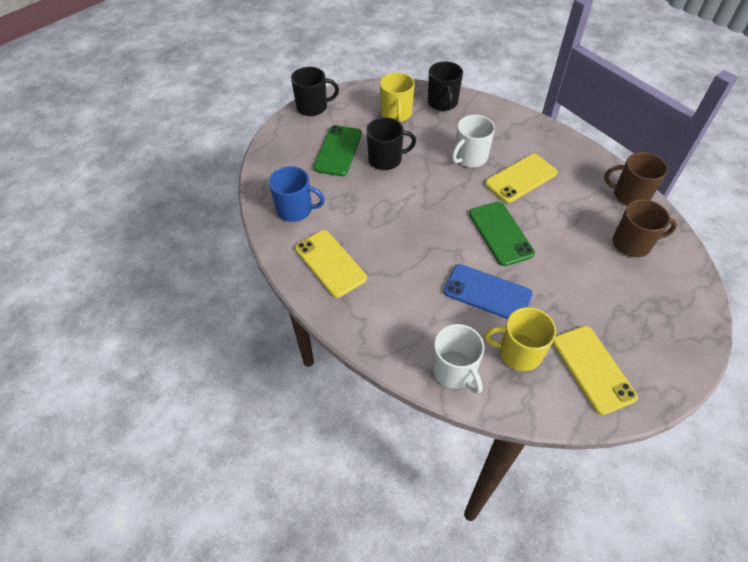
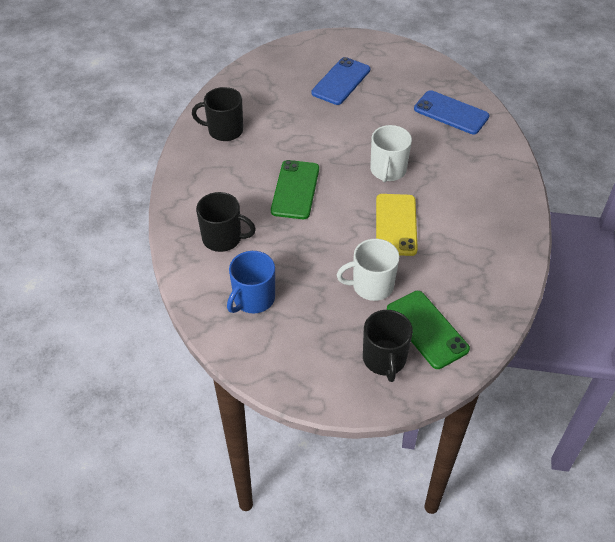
blue phone: [444,264,533,319] = 1 -> [311,57,370,105] [414,90,490,134] = 2
brown mug: [604,152,668,205] [613,199,677,257] = 2 -> none = 0
yellow mug: [380,72,415,122] [484,307,556,371] = 2 -> none = 0
yellow phone: [295,230,367,298] [485,154,558,203] [553,326,638,415] = 3 -> [376,194,418,256] = 1

